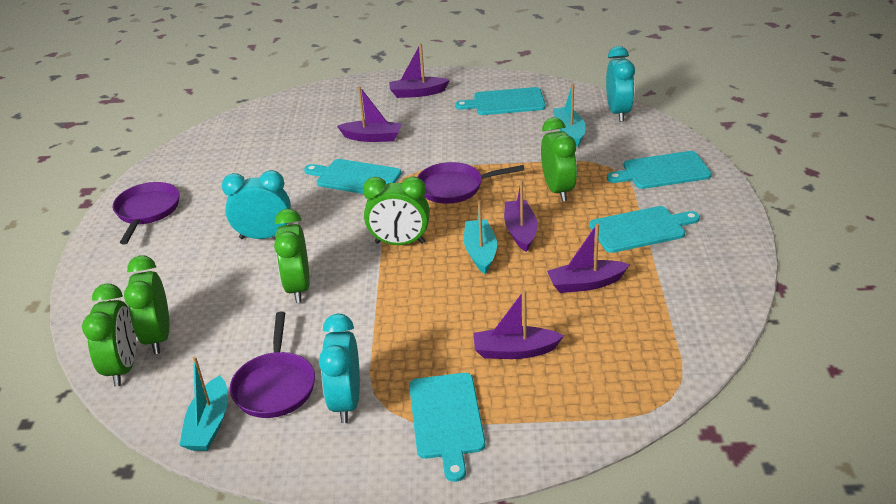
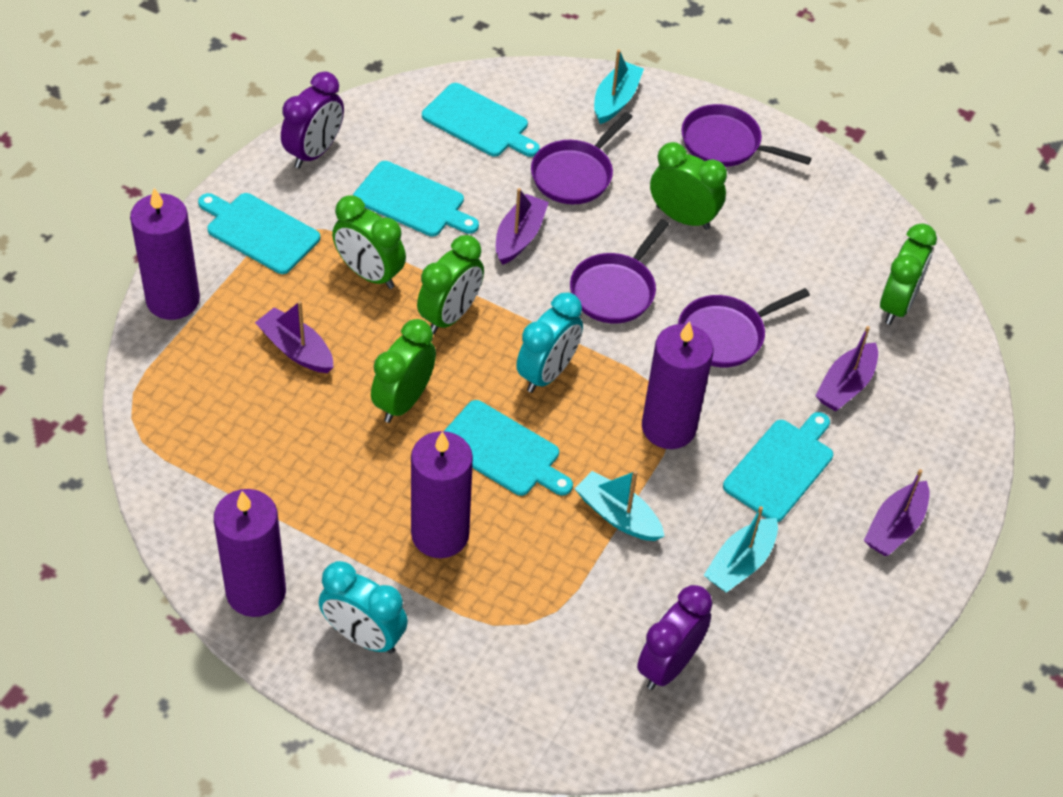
purple boat: [337,86,402,142] [389,43,450,98] [474,290,564,359] [504,180,538,252] [547,223,630,293] = 5 -> [255,301,333,373] [496,188,549,265] [815,326,878,411] [864,469,930,556] = 4
purple candle: none = 0 -> [130,188,200,320] [214,489,286,617] [411,431,473,558] [642,321,714,449] = 4
purple clock: none = 0 -> [281,71,344,168] [637,585,712,690] = 2
purple pan: [113,182,180,244] [230,311,315,418] [418,162,525,204] = 3 -> [531,112,633,204] [570,219,669,324] [678,288,810,367] [681,104,811,167] = 4
turquoise clock: [222,170,291,239] [319,314,360,423] [606,46,635,122] = 3 -> [319,561,408,654] [516,293,583,393] = 2

